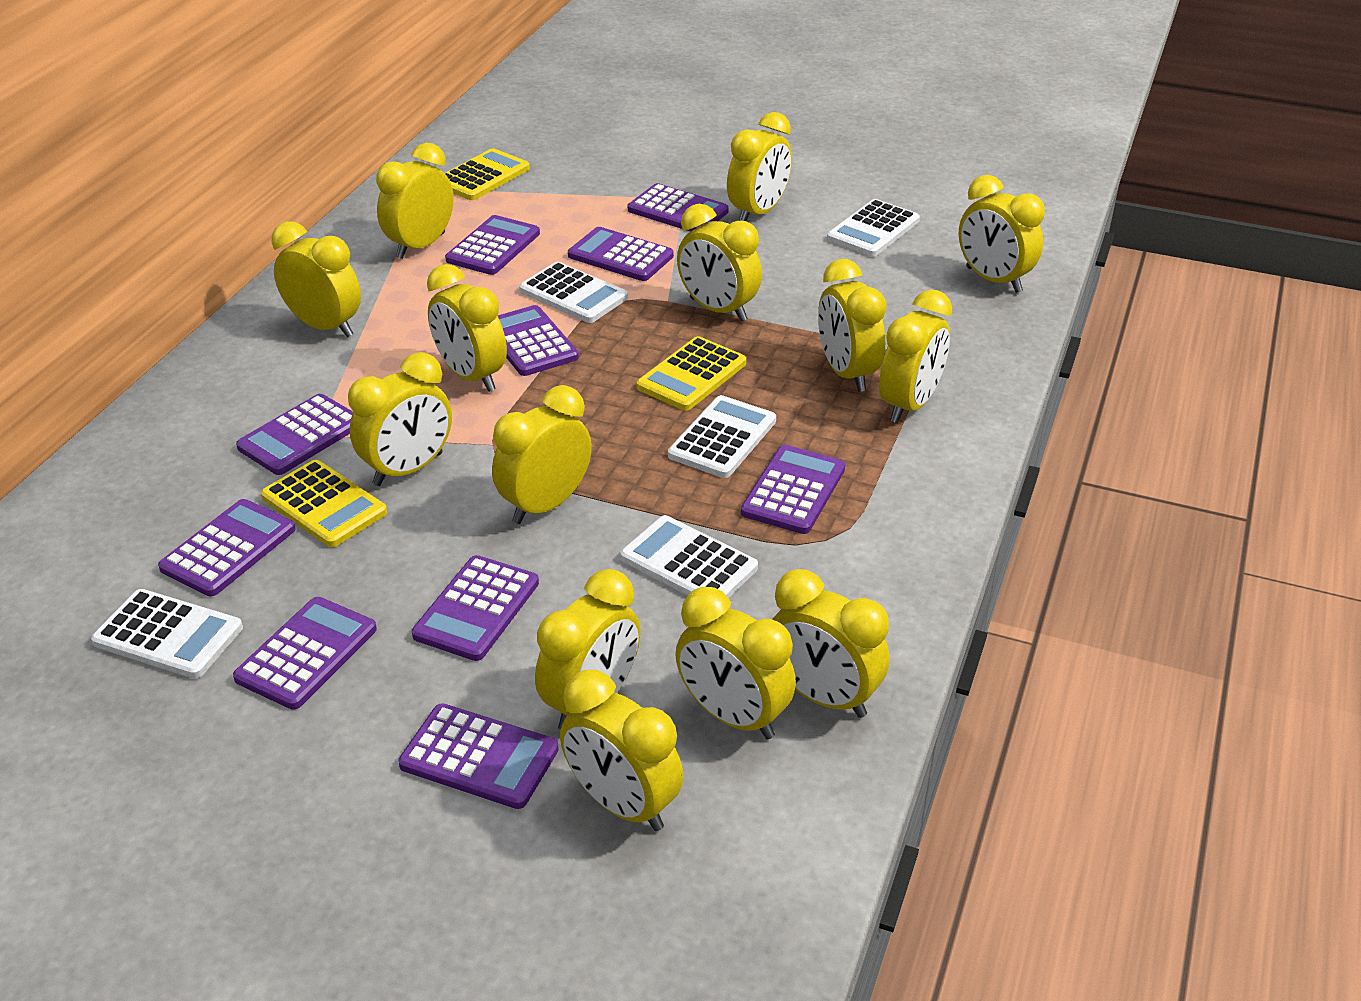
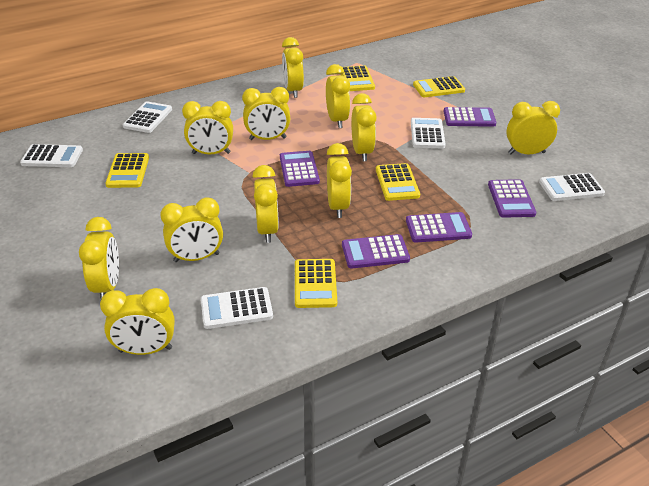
purple calculator: [158,499,295,596] [233,597,377,710] [236,394,353,475] [398,703,559,809] [412,555,539,661] [445,215,540,275] [498,305,579,376] [568,227,674,281] [628,183,729,232] [741,445,845,534] = 10 -> [280,151,320,187] [342,234,410,269] [406,212,472,243] [444,107,496,127] [488,179,536,218] = 5
yellow calculator: [261,460,387,547] [445,148,530,200] [637,336,746,411] = 3 -> [105,153,149,188] [295,259,337,308] [341,66,375,91] [376,163,420,201] [413,76,465,97] = 5
yellow clock: [272,221,361,337] [348,352,452,486] [376,143,454,259] [427,264,507,392] [492,385,592,524] [535,569,641,730] [560,670,683,831] [675,587,796,739] [677,204,762,321] [727,112,792,221] [772,569,889,718] [818,259,887,392] [879,290,952,423] [959,175,1045,293] = 14 -> [79,217,119,299] [100,288,175,355] [161,197,223,262] [182,101,233,155] [242,87,290,140] [253,165,279,243] [282,37,304,98] [326,64,350,128] [327,143,352,218] [351,93,376,161] [506,101,560,154] = 11

